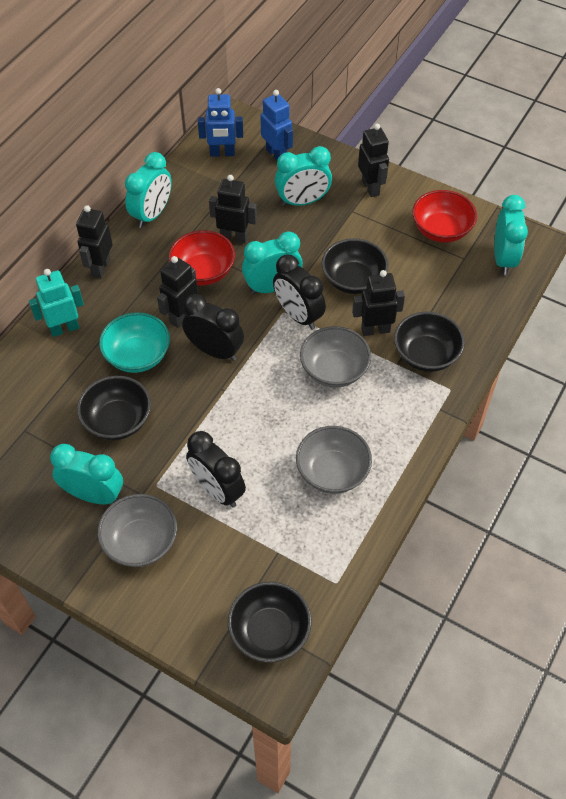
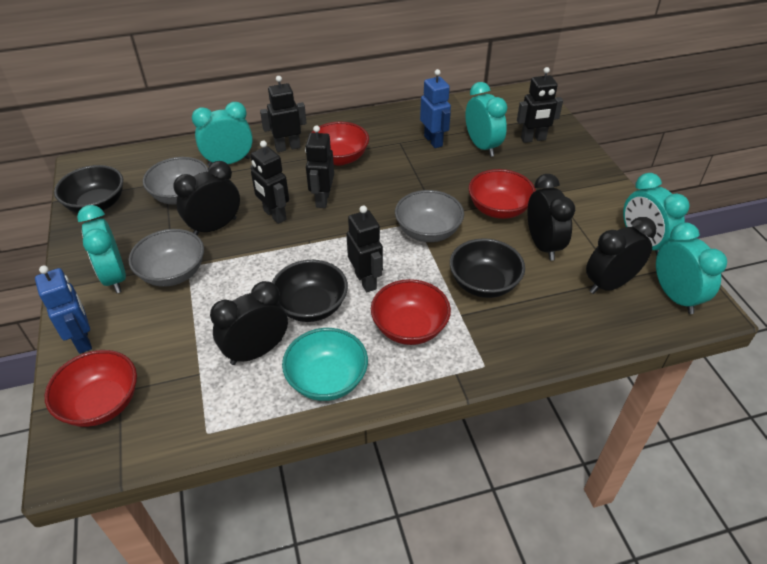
black bowl: [77,376,151,440] [228,582,312,663] [322,238,389,294] [394,312,465,372] = 4 -> [54,165,123,213] [272,260,348,322] [450,238,525,298] = 3
black clock: [182,294,244,361] [186,431,246,508] [273,254,326,330] = 3 -> [173,161,240,236] [210,281,288,365] [527,174,575,261] [586,217,656,294] = 4
red bowl: [169,230,235,285] [412,190,477,243] = 2 -> [45,350,137,427] [311,121,369,166] [371,279,451,345] [469,169,536,219] = 4
turquoise robot: [29,269,84,337] = 1 -> none = 0

